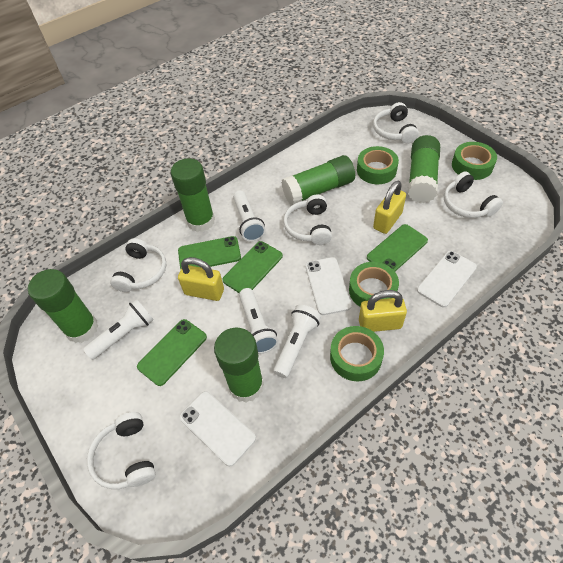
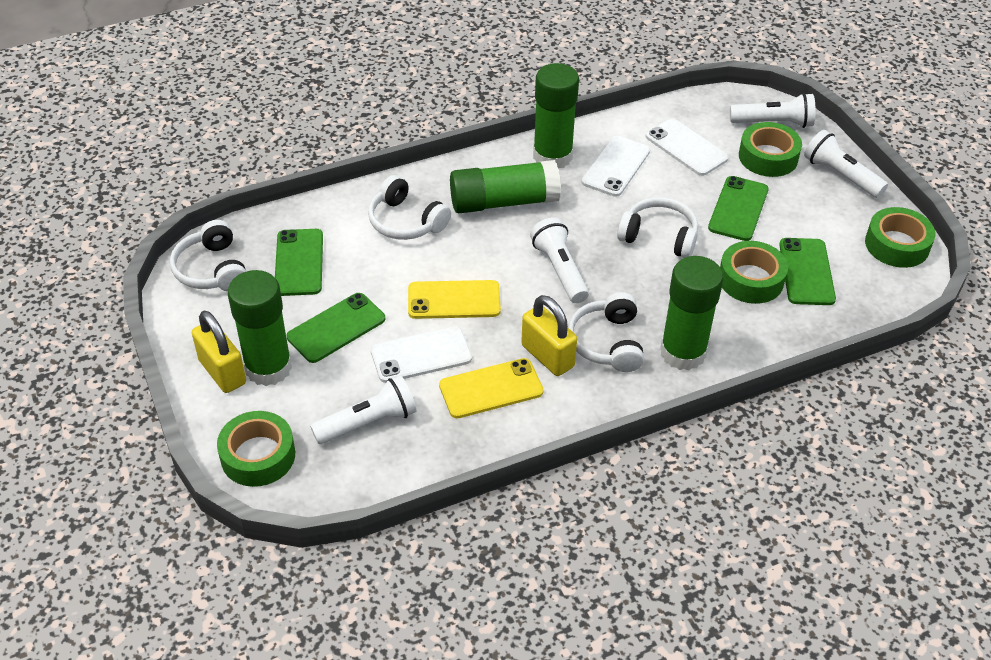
green glue stick: [28,269,98,343] [171,158,215,232] [214,327,264,403] [281,155,355,205] [408,135,440,203] = 5 -> [228,270,292,386] [450,160,561,213] [533,63,579,169] [660,256,723,371] = 4
white headphones: [87,412,156,489] [110,238,166,292] [283,195,332,245] [373,102,419,143] [444,171,503,218] = 5 -> [170,220,247,292] [368,175,451,240] [568,292,644,372] [617,197,698,258] = 4
yellow padlock: [178,257,224,301] [359,290,407,332] [373,181,406,234] = 3 -> [192,311,246,393] [521,295,577,376] = 2
yellow phone: none = 0 -> [408,280,501,319] [439,358,544,418] = 2

